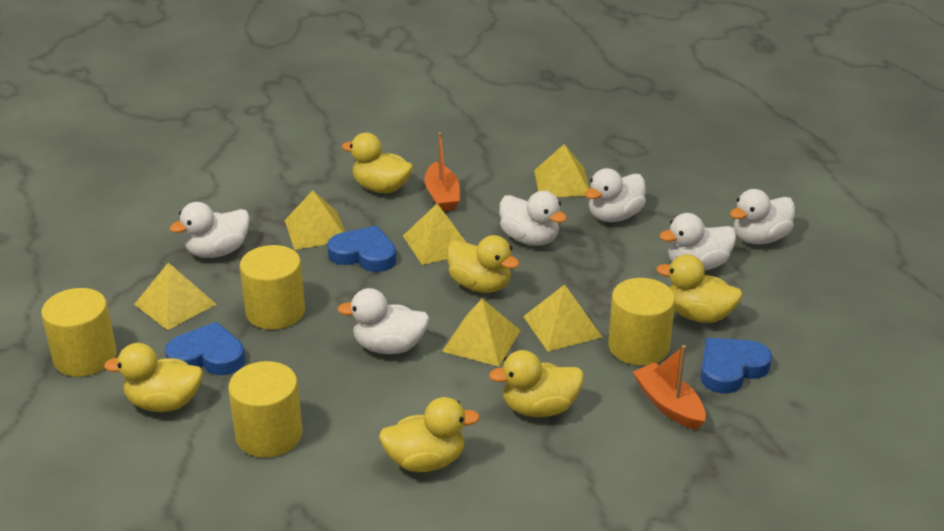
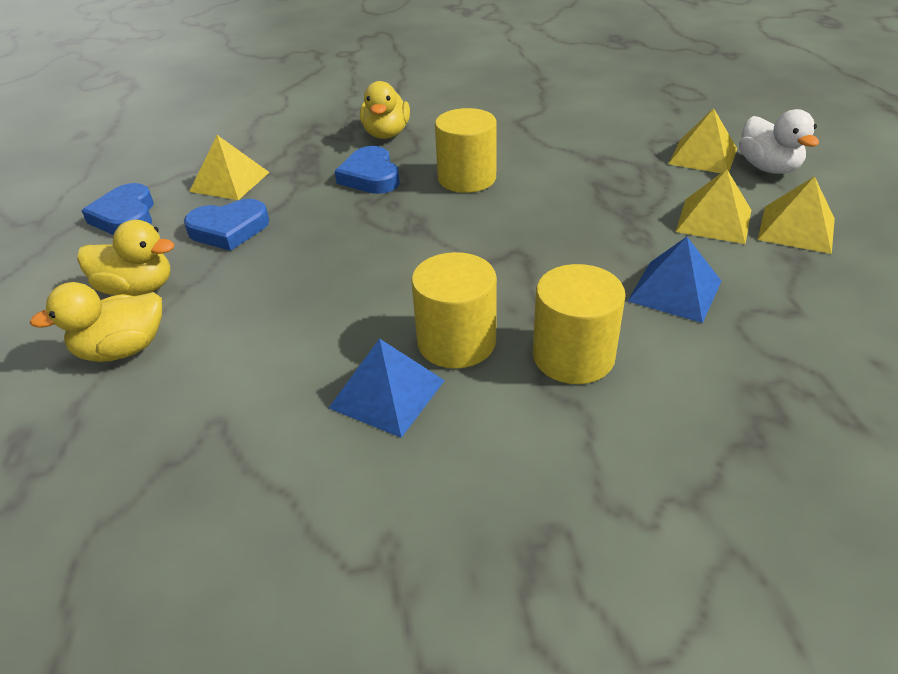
blue pyramid: none = 0 -> [329,338,445,438] [628,237,721,323] = 2
orange boat: [425,132,460,211] [633,345,706,430] = 2 -> none = 0
white duck: [170,202,250,258] [337,288,430,354] [499,191,567,246] [585,168,646,222] [659,213,737,270] [730,189,795,244] = 6 -> [739,109,819,174] = 1
yellow cylinder: [41,288,116,377] [228,361,302,458] [240,245,305,330] [608,278,675,366] = 4 -> [411,252,497,369] [435,108,497,193] [533,264,626,384] = 3
yellow duck: [104,343,203,412] [342,133,413,193] [379,397,480,472] [447,235,519,293] [489,350,584,417] [656,254,743,323] = 6 -> [30,282,162,362] [77,220,174,296] [360,81,410,139] = 3
yellow pyramid: [134,263,216,330] [285,190,345,250] [403,204,467,265] [442,299,521,367] [523,285,602,351] [534,144,590,197] = 6 -> [189,135,270,200] [668,108,737,173] [676,169,751,244] [758,176,835,254] = 4

